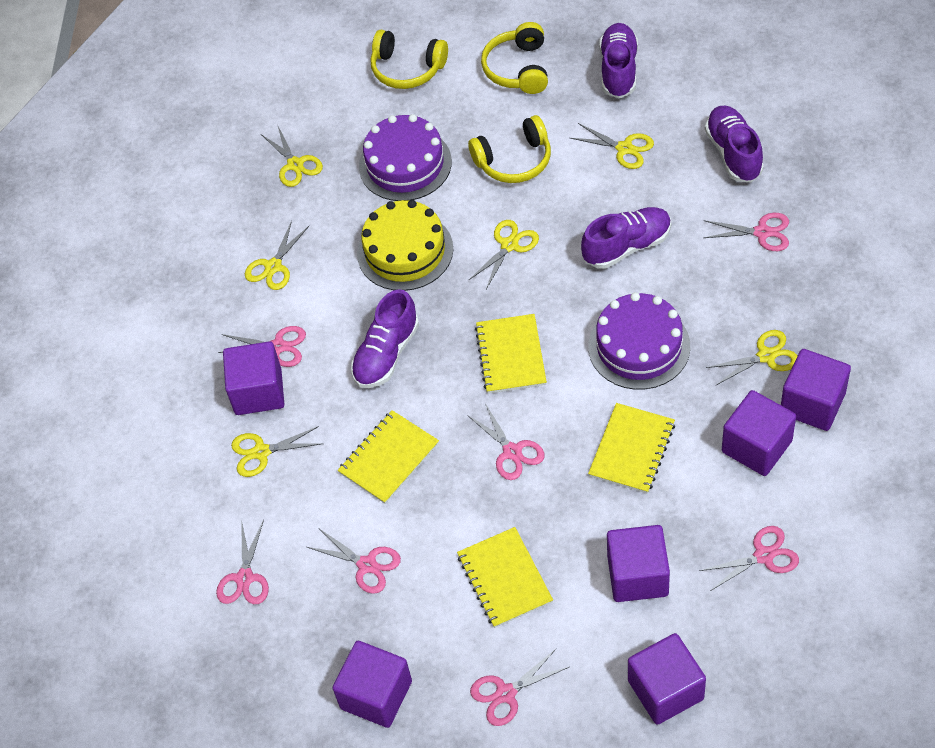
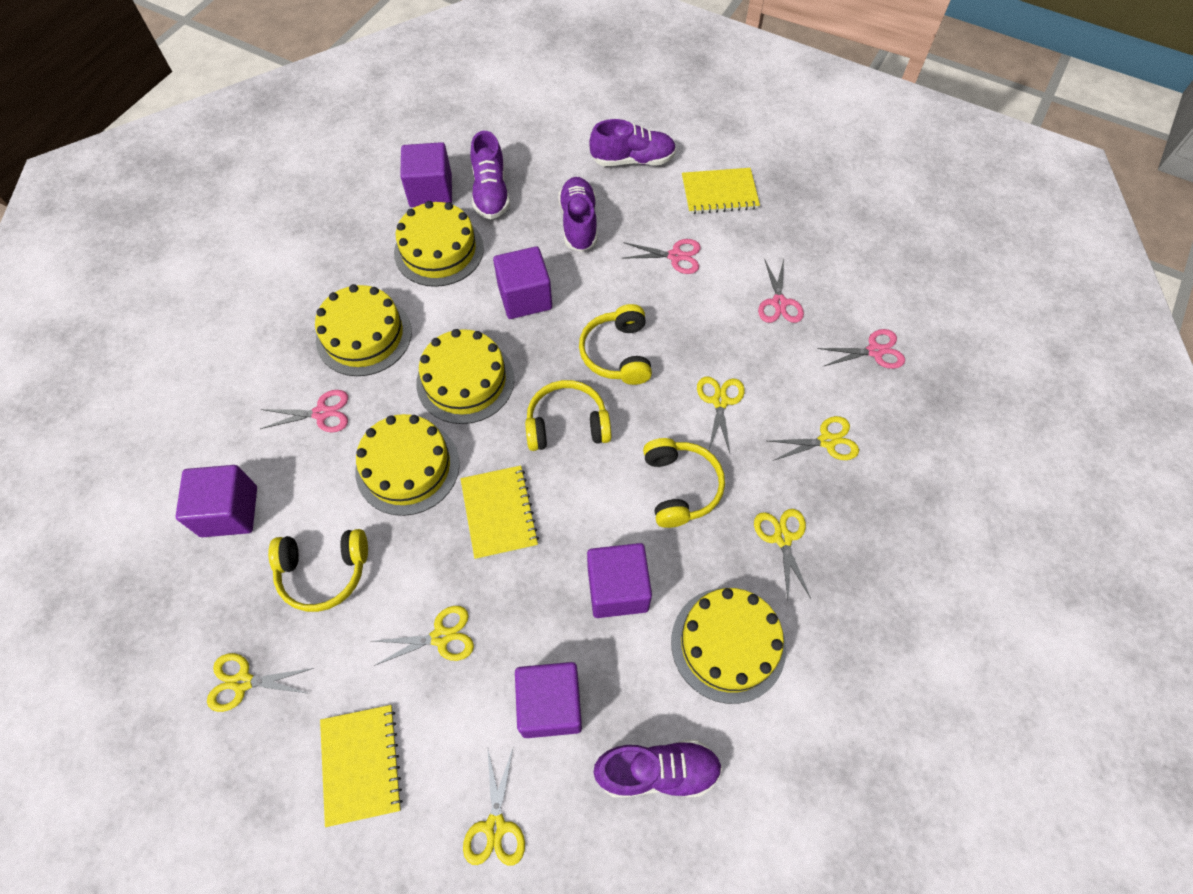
pink scissors: [216,520,269,604] [218,326,306,367] [307,529,401,594] [467,403,545,480] [470,649,569,726] [699,526,799,590] [704,213,789,251] = 7 -> [260,390,348,432] [623,239,701,274] [758,259,804,323] [817,329,905,369] = 4
purple cake: [359,114,452,201] [588,292,690,390] = 2 -> none = 0
purple cube: [223,341,284,415] [332,641,412,728] [607,525,670,602] [628,633,706,725] [722,390,796,476] [781,349,851,431] = 6 -> [176,465,257,537] [400,142,452,207] [493,246,552,319] [515,662,582,738] [587,543,652,618] = 5
yellow cake: [357,200,453,291] = 1 -> [315,284,412,376] [356,414,460,516] [394,201,484,287] [416,329,514,424] [671,588,786,704] = 5
yellow headphones: [371,30,448,89] [468,115,551,183] [481,22,548,94] = 3 -> [268,529,368,612] [525,380,611,451] [579,304,652,385] [643,438,725,528] = 4
yellow notebook: [338,410,439,504] [457,527,553,628] [475,314,547,394] [588,403,675,494] = 4 -> [320,705,403,827] [460,465,539,560] [682,168,760,214] = 3

